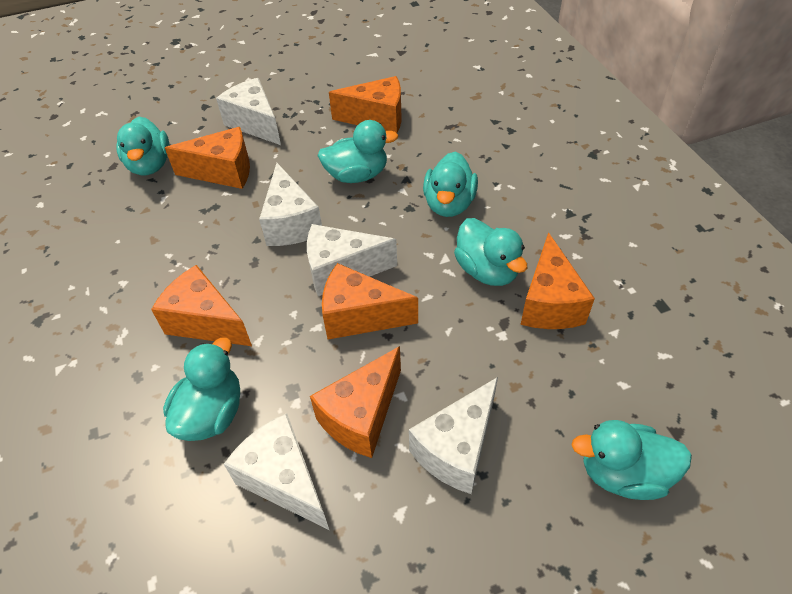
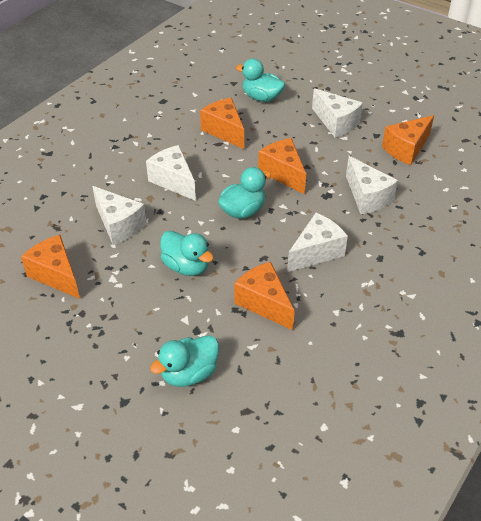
orange cheese: [151,265,252,346] [165,127,250,189] [310,346,401,458] [322,263,418,339] [329,76,401,133] [520,232,595,329] = 6 -> [21,235,80,299] [200,98,244,149] [234,262,295,330] [258,138,306,194] [382,115,434,165] = 5
turquoise duck: [116,116,170,176] [163,338,240,441] [317,120,398,183] [423,152,478,217] [454,218,527,286] [571,420,692,500] = 6 -> [150,335,219,387] [160,231,213,276] [218,167,271,219] [236,59,285,102] = 4

